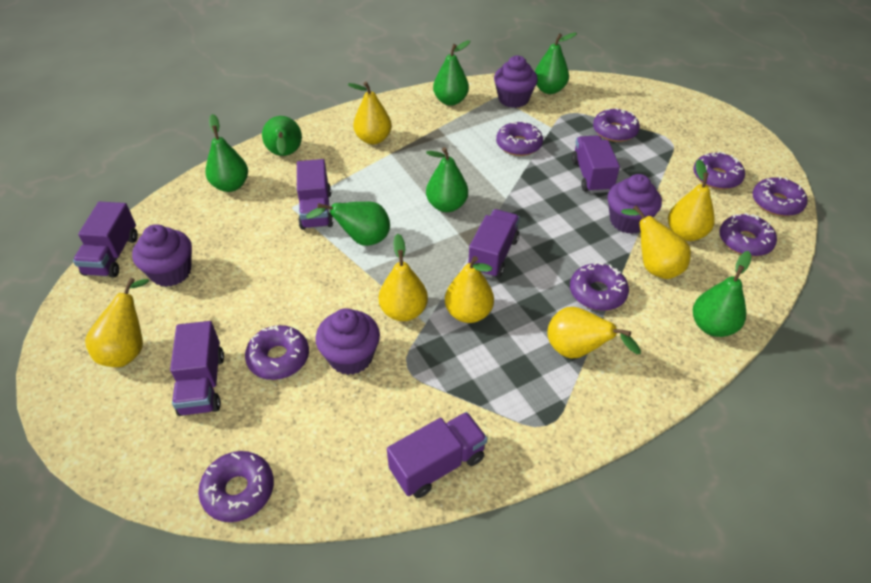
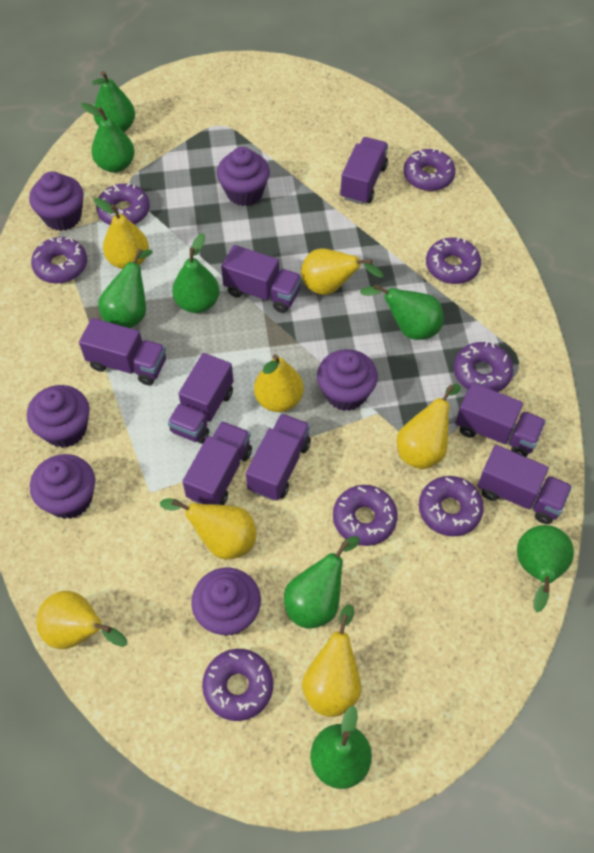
green pear: [205,114,248,192] [262,116,302,156] [306,202,390,246] [426,147,468,212] [433,40,470,106] [535,33,577,94] [693,251,751,337] = 7 -> [81,103,135,173] [92,71,135,132] [98,248,153,328] [172,233,219,313] [284,536,360,629] [310,706,372,789] [360,284,444,340] [517,525,574,612] = 8
purple cupcake: [132,224,192,287] [315,308,380,375] [494,56,538,108] [608,174,662,234] = 4 -> [27,385,90,448] [29,171,84,231] [30,454,95,519] [191,568,261,636] [217,147,270,206] [317,349,378,411] = 6
purple truck: [73,202,138,278] [170,321,224,416] [297,159,333,230] [387,412,488,498] [468,209,520,278] [572,135,620,193] = 6 -> [79,318,166,385] [168,353,234,444] [182,421,252,505] [221,245,302,313] [246,413,311,501] [340,137,388,205] [455,382,546,457] [477,445,572,524] = 8

